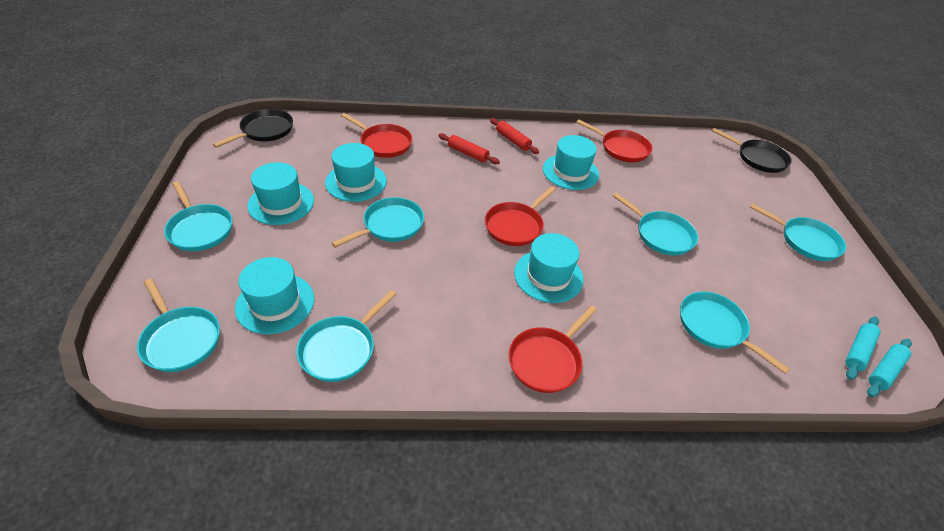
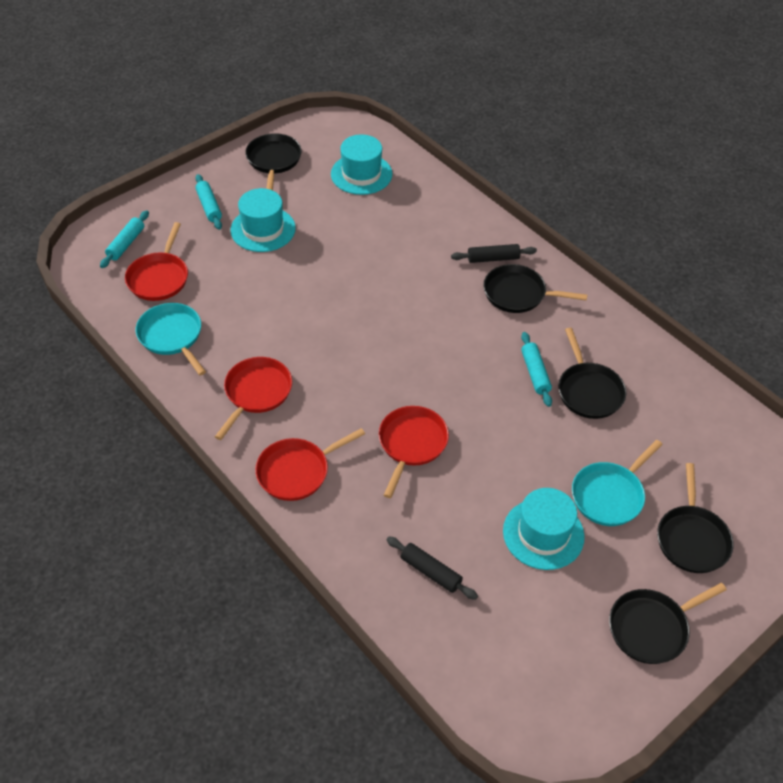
black pan: [213,109,293,148] [712,128,792,173] = 2 -> [245,133,302,190] [483,264,587,313] [558,328,626,419] [609,583,727,664] [657,463,734,573] = 5
black rolling pin: none = 0 -> [386,536,478,600] [451,244,537,263] = 2
red rolling pin: [438,133,500,164] [490,118,539,154] = 2 -> none = 0
turquoise hat: [235,257,314,334] [247,162,314,225] [325,143,387,202] [514,233,584,303] [543,135,599,190] = 5 -> [230,188,296,252] [331,134,392,195] [503,488,585,570] = 3
turquoise pan: [137,279,220,372] [164,181,233,251] [296,290,396,382] [332,197,424,248] [613,193,698,255] [680,291,790,374] [750,204,846,261] = 7 -> [136,303,206,376] [572,440,663,526] = 2
turquoise rolling pin: [845,316,881,380] [867,339,912,397] = 2 -> [100,210,149,268] [195,174,222,230] [521,332,552,407] = 3

